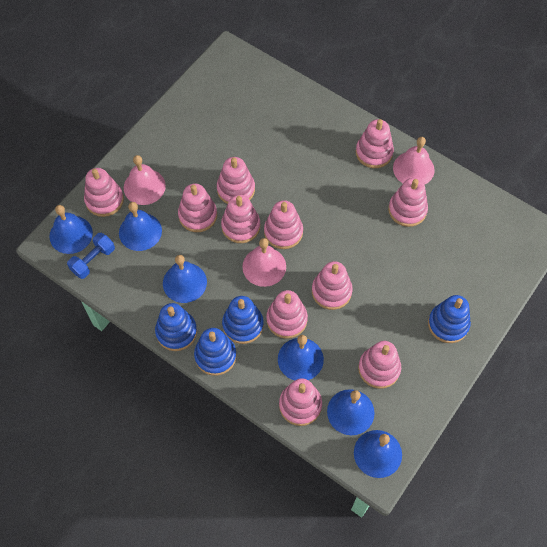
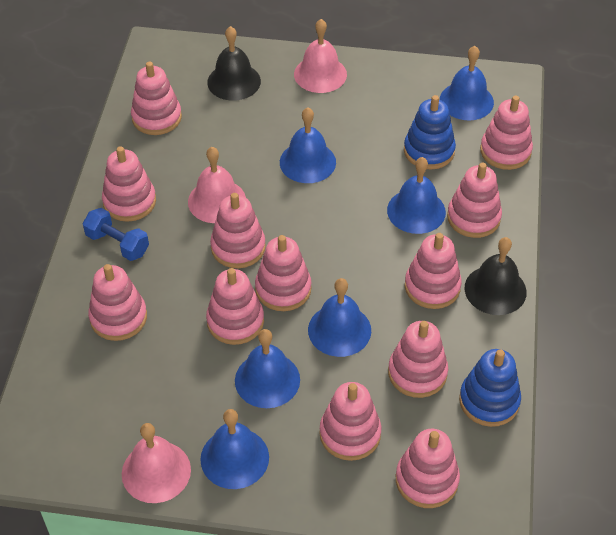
black bell: none = 0 -> [207,26,261,101] [464,237,527,315] = 2
blue stacking toy: [155,303,197,351] [194,328,236,376] [222,296,264,344] [428,295,471,343] = 4 -> [404,95,456,169] [459,349,521,427] = 2
pink stacking toy: [84,168,124,217] [178,184,217,232] [217,157,255,204] [221,195,260,243] [264,200,303,249] [266,290,308,339] [279,378,322,426] [312,261,353,310] [356,119,394,168] [358,341,401,389] [388,178,428,227] = 11 -> [88,264,147,341] [102,146,156,222] [131,62,182,135] [206,268,264,345] [210,193,266,268] [255,235,311,311] [319,382,381,461] [388,321,448,398] [396,429,460,508] [405,233,462,309] [447,163,502,238] [480,95,533,170] = 12

